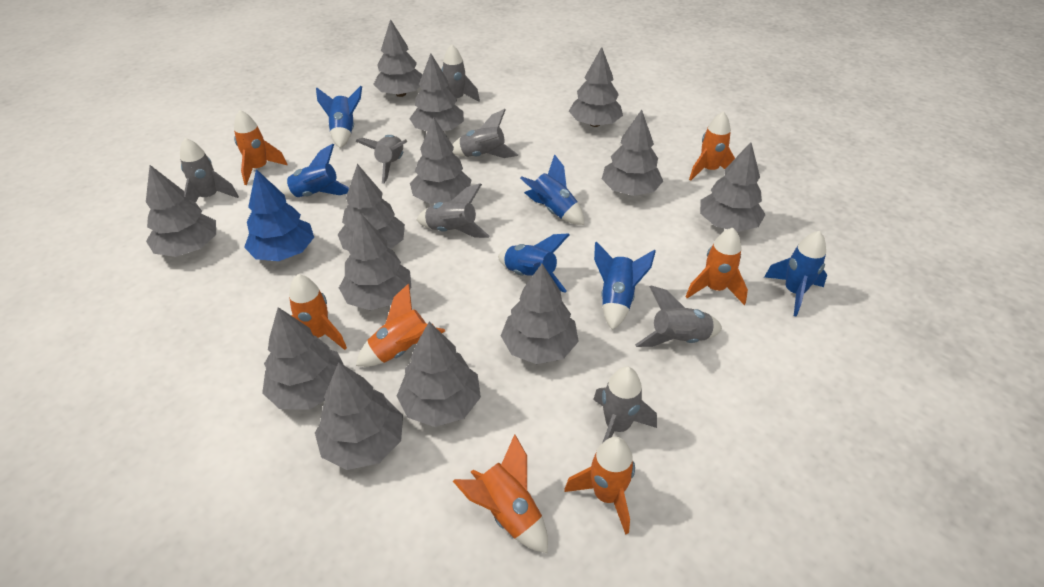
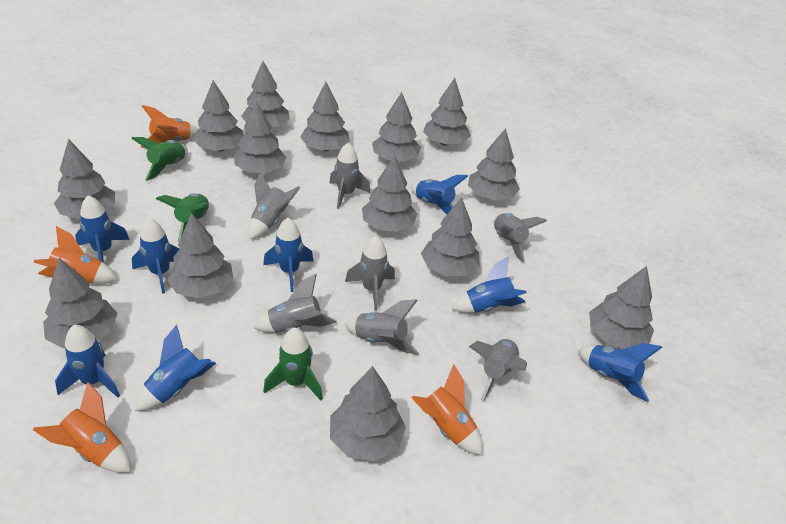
blue rocket: [279,144,349,197] [316,86,362,148] [498,234,569,292] [520,154,584,225] [594,241,656,330] [764,231,827,317] = 6 -> [55,325,120,398] [75,195,130,263] [132,218,180,294] [135,325,216,411] [263,218,314,292] [412,175,468,215] [452,256,527,313] [578,343,662,402] = 8
blue tree: [244,169,314,261] = 1 -> none = 0
green rocket: none = 0 -> [131,137,188,181] [156,193,209,242] [263,328,323,401] = 3
grey tree: [146,165,216,257] [262,307,344,410] [315,362,403,470] [338,164,405,251] [339,214,411,310] [373,19,422,97] [397,322,481,427] [409,54,464,132] [410,117,471,204] [501,264,579,364] [569,47,623,127] [602,110,663,196] [700,142,766,232] = 13 -> [43,258,117,349] [54,139,115,219] [167,213,233,298] [193,80,244,151] [234,101,287,173] [241,61,290,127] [300,82,350,151] [330,366,406,461] [362,156,417,232] [372,92,421,161] [421,197,480,276] [423,78,471,146] [468,128,520,201] [589,266,654,348] = 14
orange rocket: [234,110,287,185] [289,274,347,350] [356,284,445,367] [453,434,548,553] [564,437,635,535] [685,228,748,305] [689,111,735,181] = 7 -> [33,382,131,473] [34,226,118,284] [140,105,198,148] [411,364,483,455] = 4

